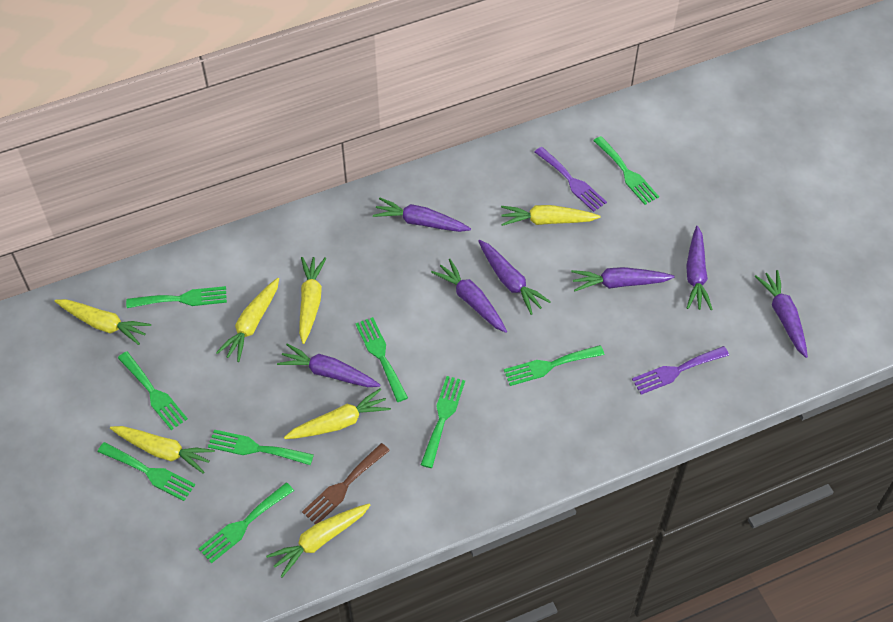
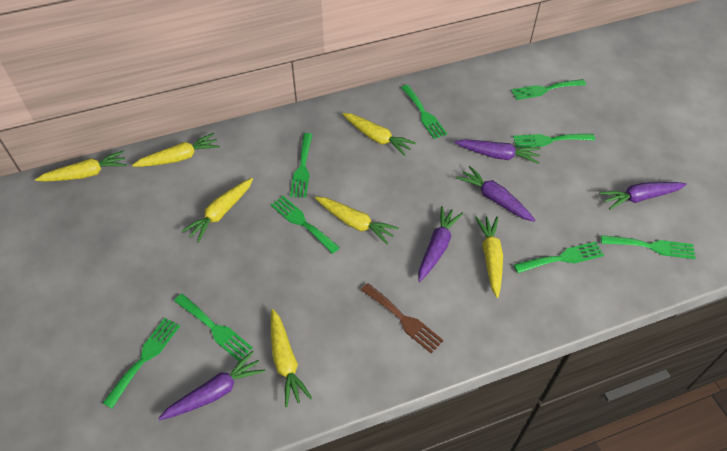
purple carrot: [277,343,381,387] [373,198,471,232] [431,259,507,333] [478,240,551,315] [571,267,675,292] [686,226,713,310] [755,270,808,358] = 7 -> [158,351,265,421] [418,206,463,282] [454,139,541,164] [456,166,536,222] [600,182,687,210] = 5
purple fork: [535,147,607,212] [632,346,729,394] = 2 -> none = 0

